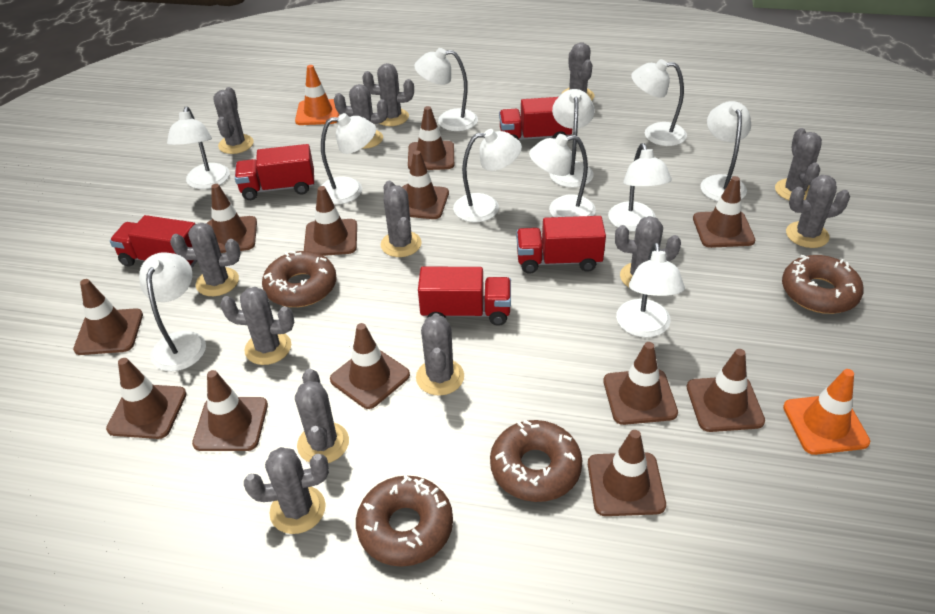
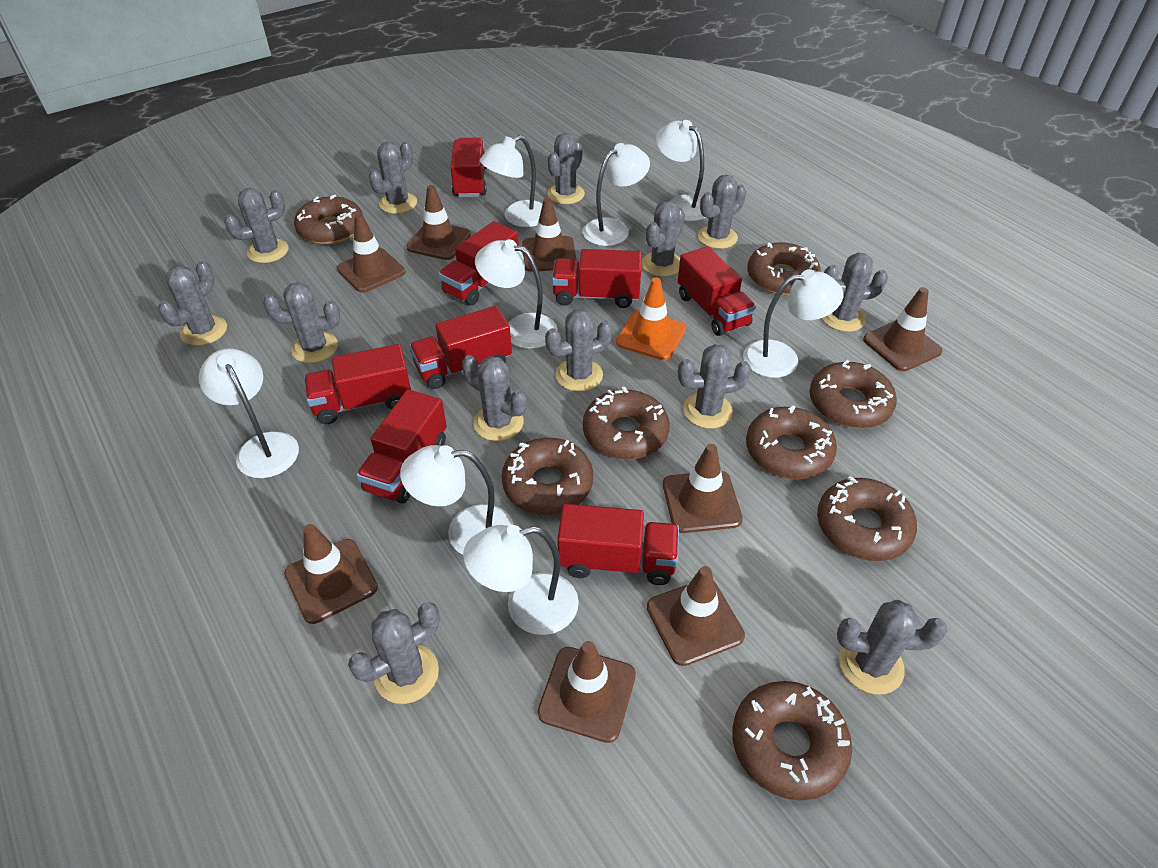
brown donut: [262,251,336,307] [356,475,453,567] [490,420,582,502] [782,255,864,314] = 4 -> [294,195,363,244] [502,438,593,515] [583,387,670,460] [732,681,852,801] [746,405,837,479] [747,242,821,295] [809,360,897,428] [817,476,917,561] = 8
brown traffic cone: [73,279,143,355] [106,358,187,439] [192,370,268,451] [206,184,257,253] [304,186,357,256] [330,323,410,409] [402,151,449,219] [408,106,454,170] [588,430,666,516] [603,342,678,425] [687,349,765,432] [693,176,755,248] = 12 -> [284,524,378,624] [337,214,405,293] [407,185,471,260] [522,198,576,272] [538,641,636,743] [647,566,745,666] [663,444,743,533] [863,287,942,371] = 8
orange traffic cone: [295,65,339,125] [783,369,870,455] = 2 -> [616,277,686,360] = 1
red truck: [110,215,197,268] [235,144,314,200] [418,267,511,326] [499,97,572,140] [516,216,606,274] = 5 -> [304,344,411,424] [356,389,447,504] [409,306,512,389] [438,221,519,305] [450,138,487,197] [552,249,642,308] [557,504,679,585] [678,246,756,336] = 8
white lamp: [139,252,206,371] [167,106,230,189] [321,113,376,204] [414,48,478,131] [453,129,522,222] [529,134,596,217] [550,89,595,188] [608,143,672,232] [616,242,685,338] [631,59,687,146] [700,101,751,201] = 11 -> [199,348,299,478] [400,445,514,555] [463,525,579,635] [475,239,558,349] [480,135,542,227] [583,143,650,246] [656,120,706,221] [743,270,843,378] = 8

